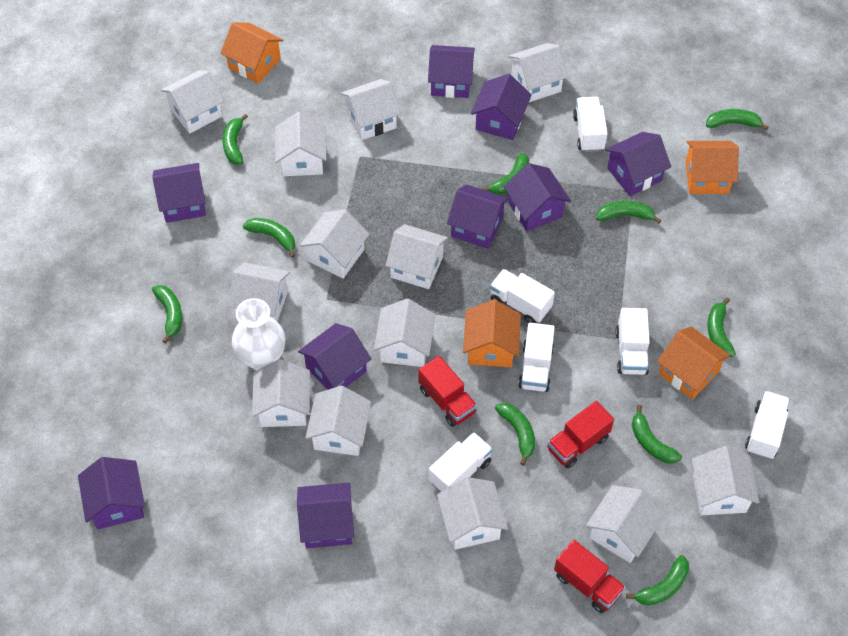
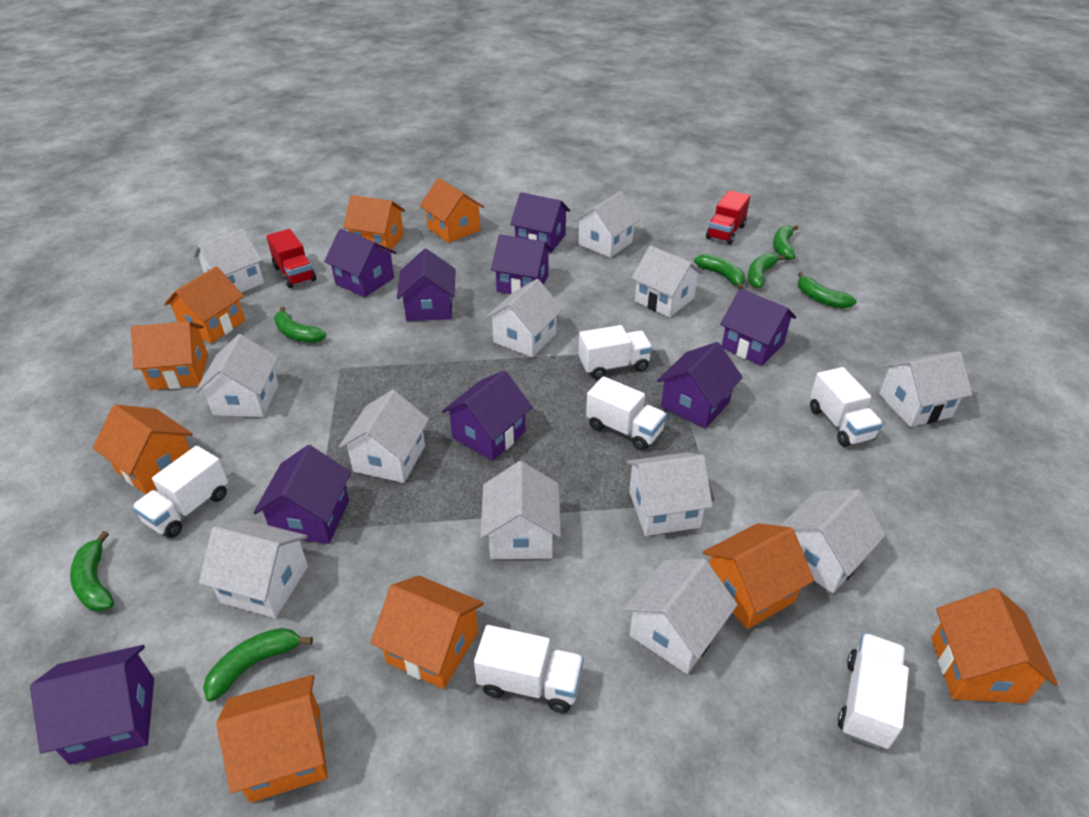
green banana: [152,285,182,343] [222,114,248,164] [243,218,295,258] [482,153,529,194] [495,403,535,466] [596,201,661,223] [626,555,689,606] [632,405,682,464] [706,109,768,130] [707,297,736,357] = 10 -> [70,531,114,611] [203,628,313,702] [274,306,326,343] [694,254,745,289] [748,253,785,288] [773,225,798,260] [798,272,857,309] = 7
orange house: [220,23,283,84] [463,300,521,367] [657,326,731,400] [685,141,739,194] = 4 -> [93,404,193,494] [131,321,208,390] [164,266,245,343] [216,675,328,803] [343,195,405,252] [371,575,484,689] [420,178,484,243] [703,523,814,629] [931,588,1058,703] = 9
red truck: [418,356,477,427] [547,401,614,468] [554,540,626,613] = 3 -> [266,229,316,288] [706,190,750,245] = 2
white house: [161,71,224,134] [228,262,290,322] [252,359,310,427] [275,112,327,176] [300,209,369,279] [306,386,371,456] [341,79,401,140] [374,299,435,367] [385,224,448,289] [437,477,508,550] [508,43,568,102] [586,485,664,563] [692,446,759,515] = 13 -> [194,229,264,293] [195,334,279,417] [199,520,308,618] [339,390,429,483] [480,461,561,559] [485,279,563,358] [574,191,640,258] [623,558,738,674] [626,452,713,536] [631,245,703,317] [780,489,886,593] [879,351,972,427] = 12
white vase: [232,298,285,371] = 1 -> none = 0

